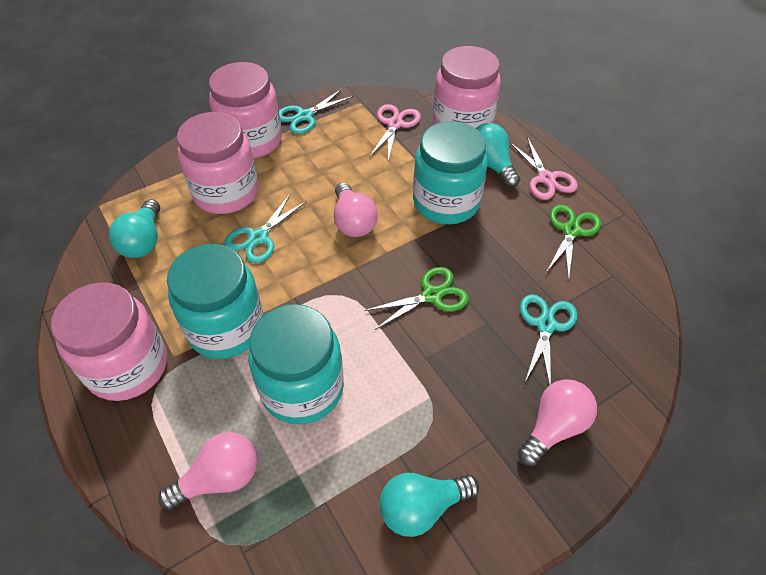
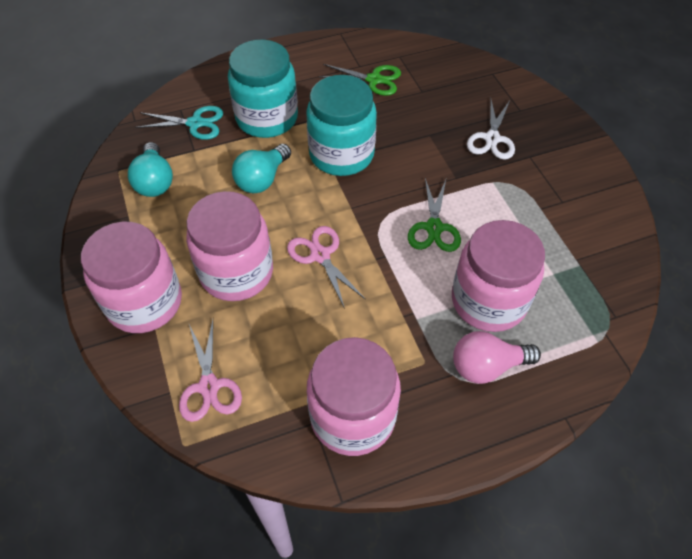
pink light bulb: [158,432,258,510] [334,182,378,237] [517,379,597,466] = 3 -> [453,331,541,384] = 1
turquoise jar: [167,244,264,359] [248,304,344,425] [413,121,488,224] = 3 -> [228,39,298,138] [306,75,377,176] = 2
turquoise light bulb: [109,199,160,258] [380,473,479,537] [476,123,520,187] = 3 -> [128,142,173,197] [232,144,291,193] = 2
turquoise scissors: [224,193,307,263] [279,88,354,134] [520,294,578,385] = 3 -> [135,106,223,140] = 1
white scissors: none = 0 -> [467,100,515,160] = 1

